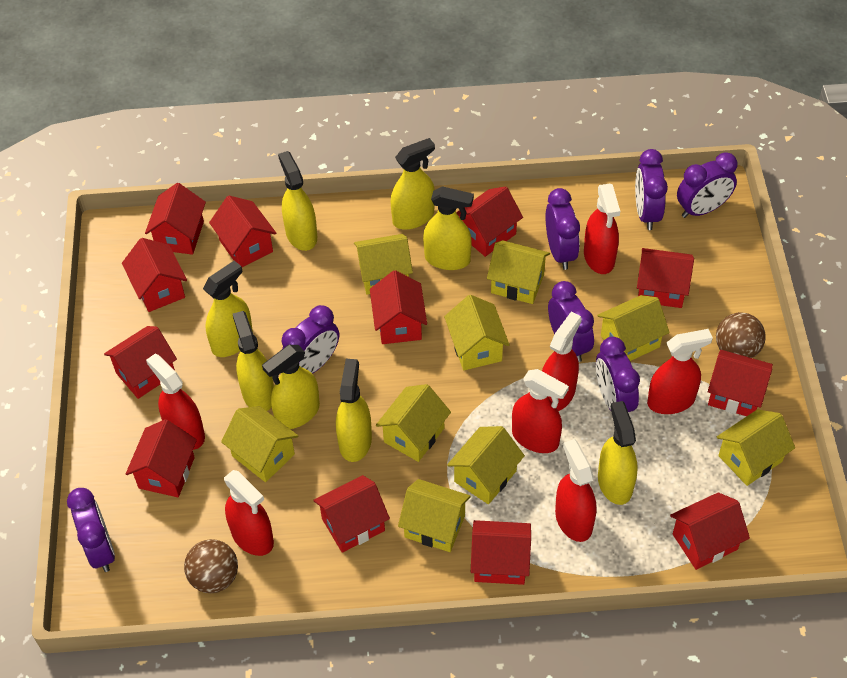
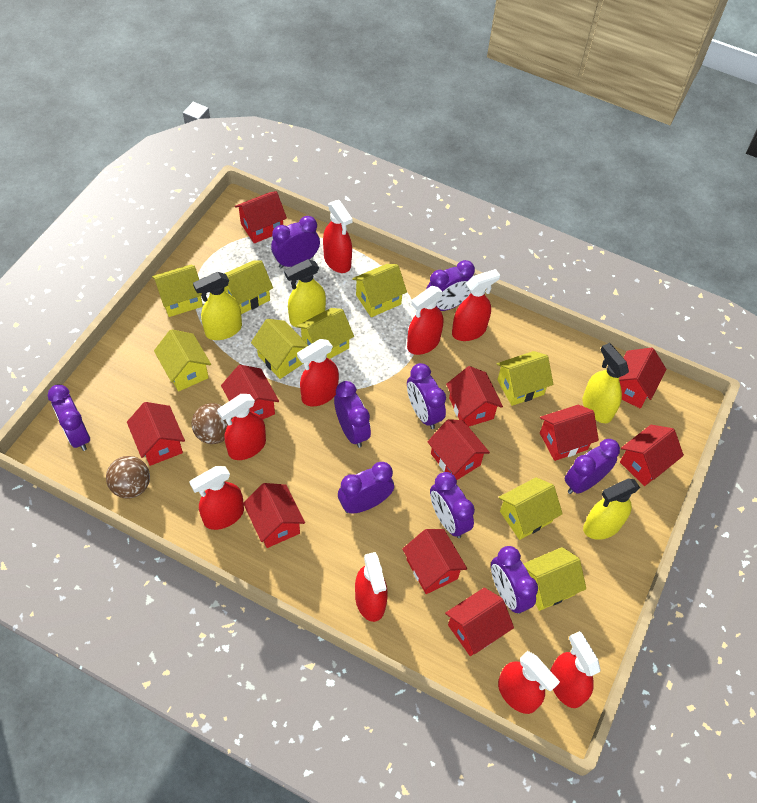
purple clock: [67,488,115,572] [282,305,339,374] [545,188,580,270] [548,281,594,362] [596,337,640,412] [635,149,668,230] [677,152,737,218] = 7 -> [48,385,90,451] [271,216,320,268] [334,381,371,448] [338,462,394,513] [407,363,446,429] [426,260,475,311] [430,472,475,538] [491,546,538,614] [565,439,620,494] = 9
red house: [104,326,177,399] [122,238,187,312] [126,419,197,497] [145,183,206,255] [209,196,276,267] [314,475,390,553] [370,270,427,344] [456,186,523,257] [471,520,531,585] [637,248,694,308] [670,492,750,570] [708,350,773,416] = 12 -> [127,402,185,466] [221,365,279,419] [235,191,287,244] [243,483,305,548] [402,529,467,594] [427,419,490,480] [445,588,514,656] [446,366,503,427] [540,405,599,461] [619,348,666,408] [620,425,684,486] = 11
red spray bottle: [146,354,205,450] [224,470,274,556] [512,369,569,453] [542,312,582,411] [555,439,596,542] [584,184,620,274] [647,329,713,414] = 7 -> [189,466,244,530] [217,394,266,460] [297,339,339,406] [323,200,353,273] [355,552,388,622] [407,286,443,355] [452,269,500,341] [498,651,560,714] [550,631,601,708] = 9
yellow spray bottle: [203,261,253,357] [233,311,274,411] [262,345,320,429] [278,151,317,251] [336,359,372,462] [391,138,435,230] [423,186,474,270] [598,401,638,505] = 8 -> [193,272,242,340] [284,259,326,327] [583,343,629,423] [583,478,640,540] = 4

